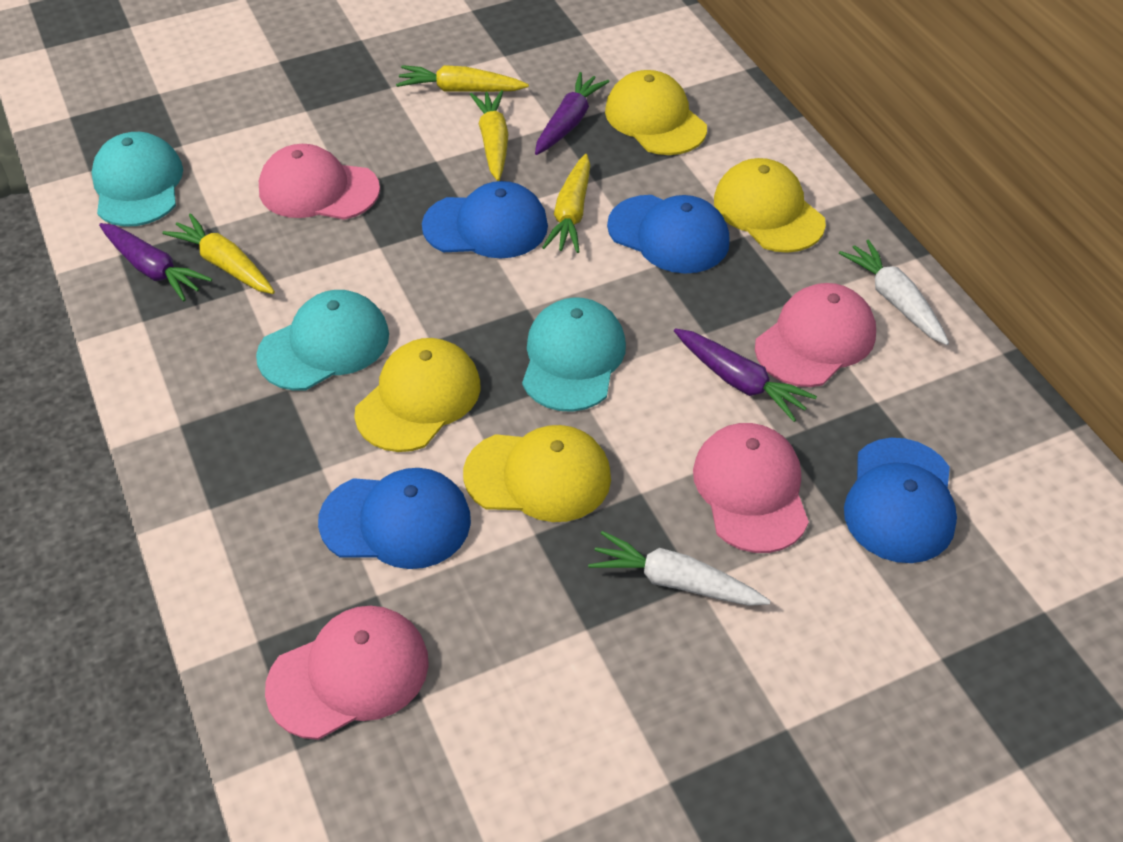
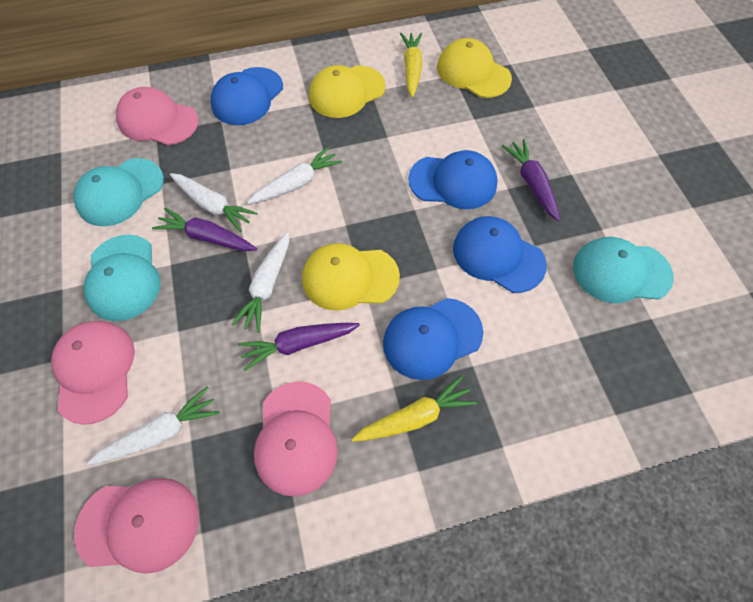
white carrot: [588,531,770,606] [839,240,949,345] = 2 -> [86,386,220,466] [170,173,258,232] [231,232,289,333] [247,147,342,204] = 4
yellow cap: [354,338,481,452] [463,425,611,522] [605,70,707,155] [714,158,826,253] = 4 -> [302,243,400,311] [309,65,386,118] [437,38,512,98] = 3
yellow carrot: [162,213,275,294] [396,65,529,92] [470,90,509,181] [542,154,590,253] = 4 -> [352,376,477,442] [400,33,423,98] = 2

